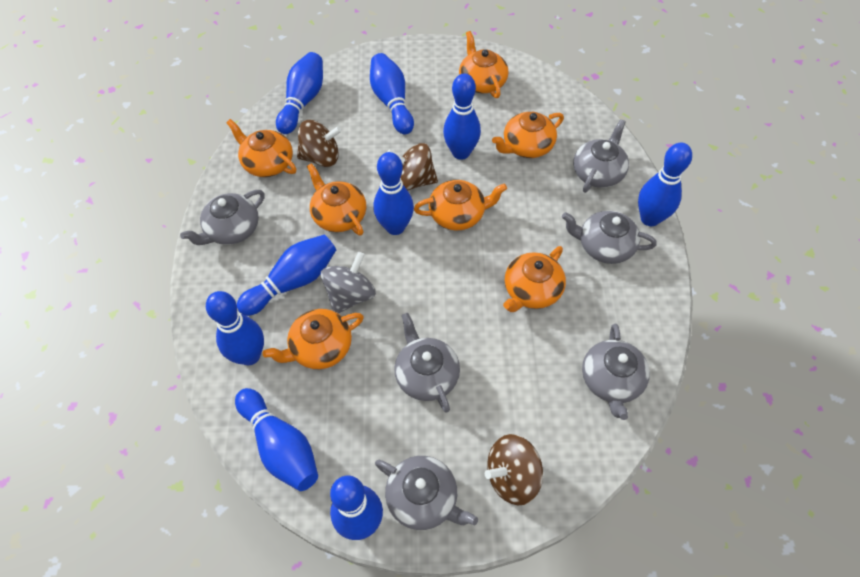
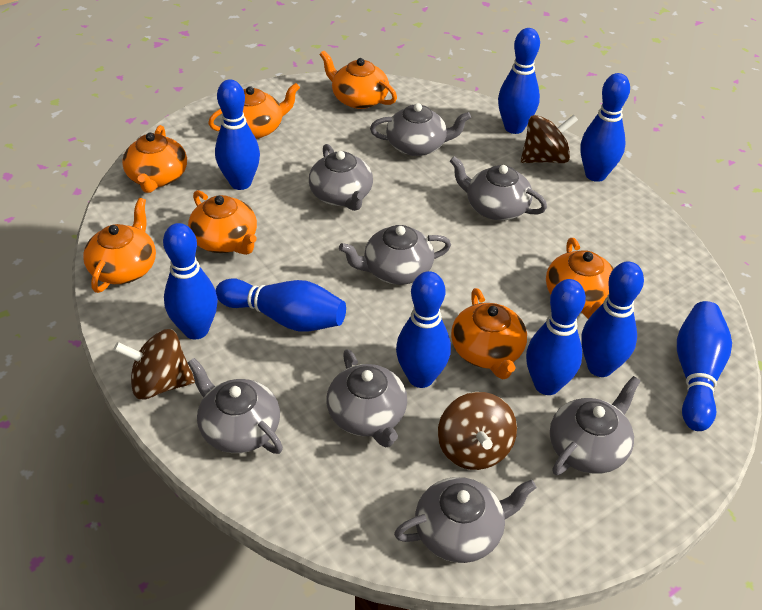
grey spinning top: [321,252,376,314] = 1 -> none = 0
grey teapot: [180,190,265,245] [375,456,478,530] [394,313,460,413] [562,211,657,264] [573,119,629,193] [582,324,650,420] = 6 -> [188,358,283,454] [309,144,373,211] [327,349,407,447] [339,225,451,285] [370,103,471,156] [394,477,537,563] [450,156,547,220] [550,376,640,475] = 8

